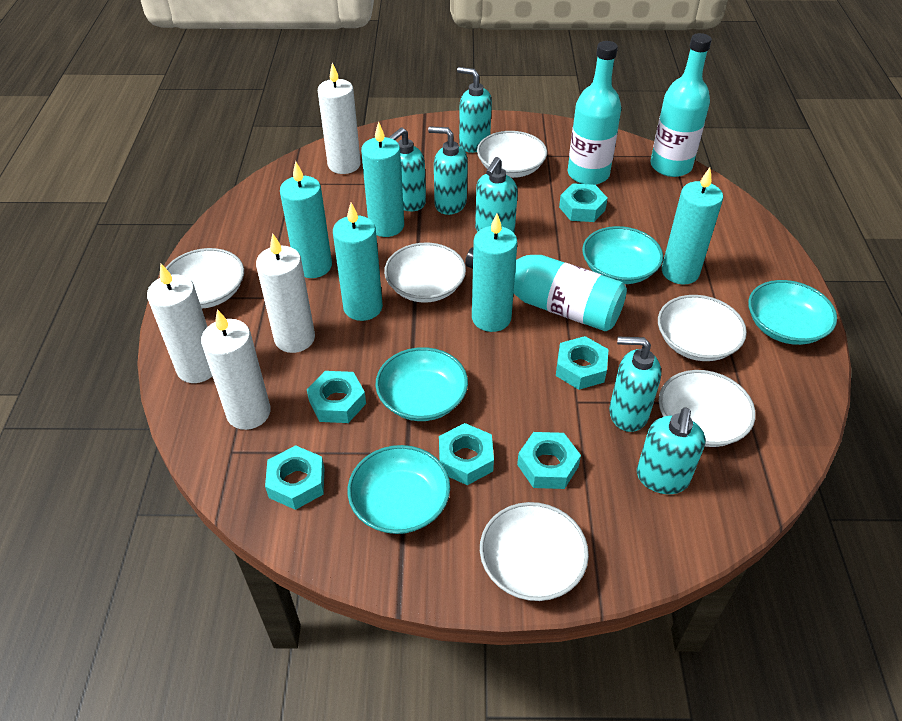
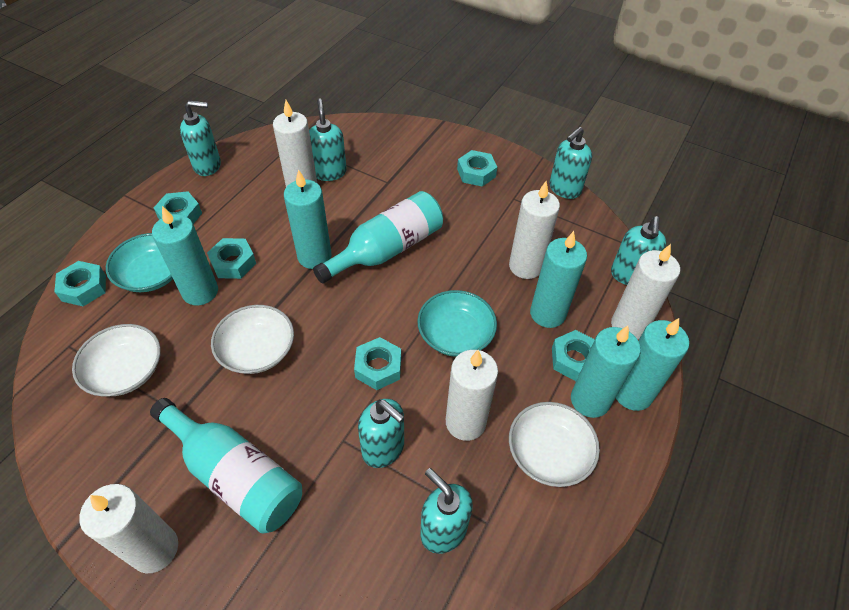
turquoise bottle: [465,247,627,331] [568,41,621,185] [651,33,712,177] = 3 -> [150,398,302,534] [313,191,443,284] = 2
turquoise bowl: [348,445,450,534] [376,347,468,421] [582,226,663,284] [748,280,837,345] = 4 -> [106,233,173,292] [417,290,497,357] = 2
white bowl: [166,248,244,309] [384,243,466,303] [477,131,547,178] [480,502,589,601] [658,295,747,361] [659,370,756,447] = 6 -> [72,324,161,396] [211,305,294,374] [509,402,600,487] = 3
white candle: [147,264,212,383] [201,309,271,430] [256,233,315,353] [318,63,361,174] = 4 -> [79,484,178,573] [273,100,317,187] [446,350,498,441] [509,181,560,279] [611,244,680,340] = 5

